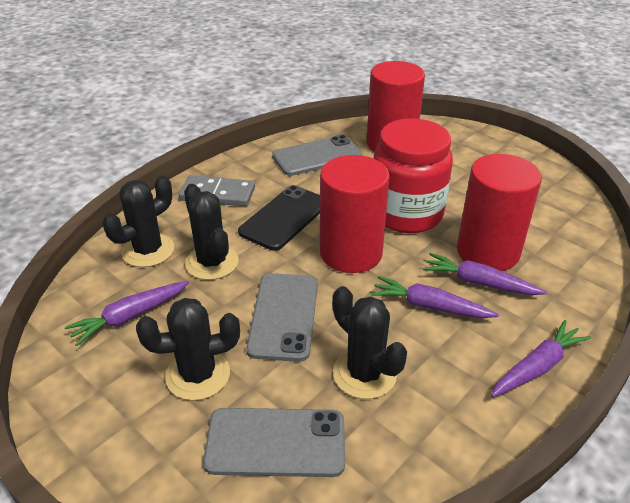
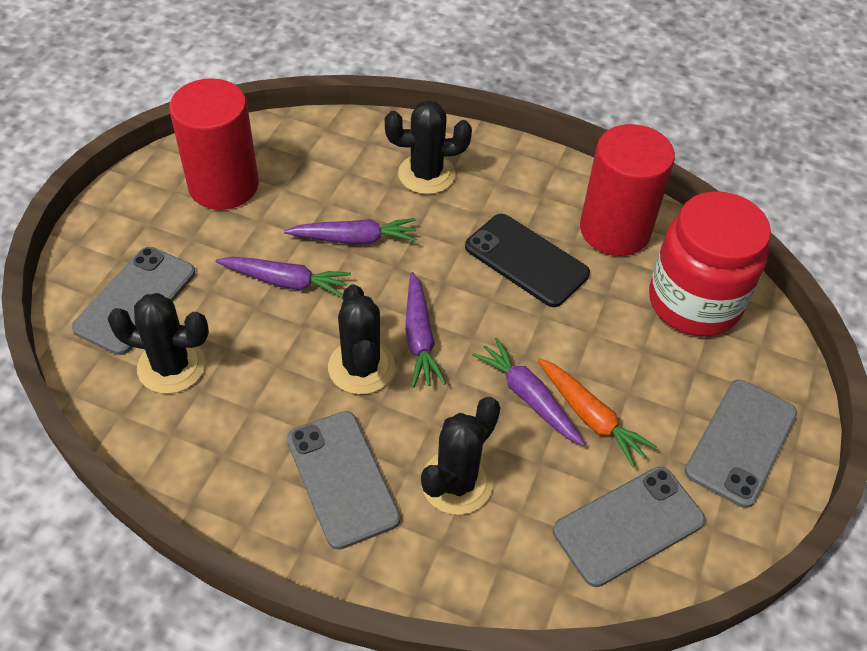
grey domino: [179,175,255,206] = 1 -> none = 0
grey phone: [203,408,345,477] [246,273,318,362] [272,135,362,176] = 3 -> [72,247,195,355] [287,411,400,550] [553,466,705,587] [685,380,797,508] = 4
orange carrot: none = 0 -> [538,358,657,467] = 1
red cylinder: [320,155,390,273] [366,61,425,152] [457,154,542,271] = 3 -> [169,78,259,210] [580,124,675,256] = 2

